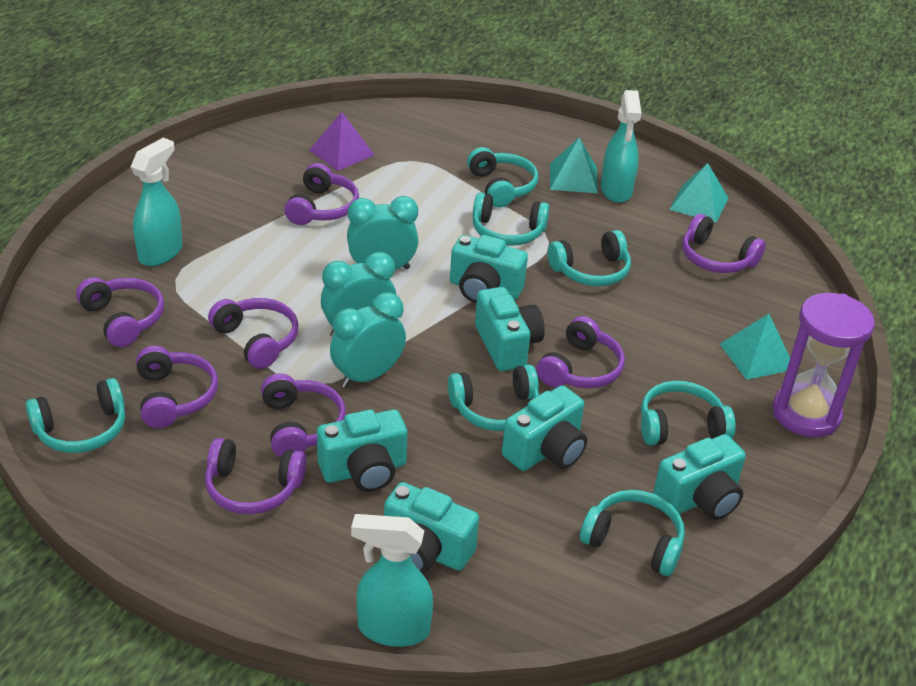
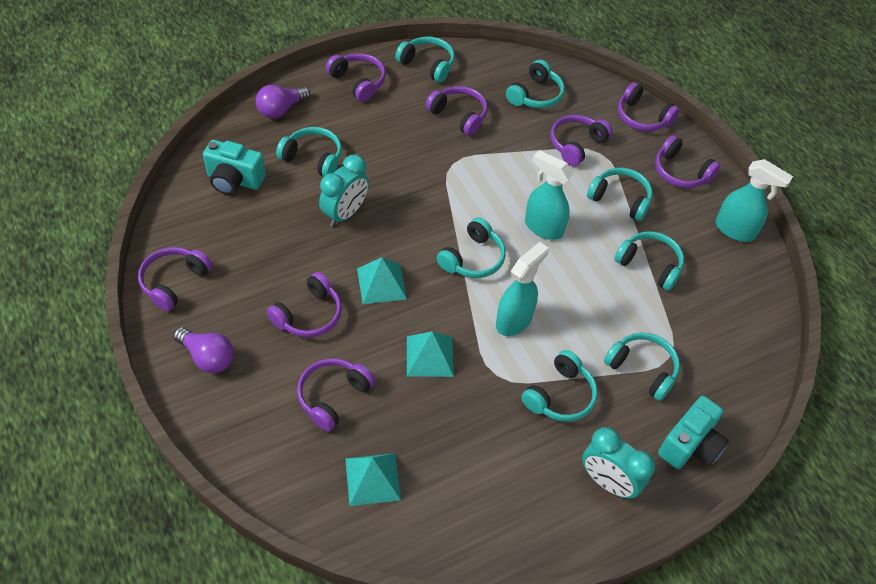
purple hourglass: [773,293,875,437] = 1 -> none = 0
purple light bulb: none = 0 -> [173,327,234,373] [256,85,310,118] = 2
purple pyramid: [309,112,375,171] = 1 -> none = 0
turquoise camera: [317,409,407,492] [384,482,479,574] [450,235,528,303] [475,287,545,371] [502,385,587,471] [653,434,746,520] = 6 -> [203,140,266,195] [658,396,729,469] = 2
turquoise clock: [321,252,396,338] [330,292,406,388] [347,196,418,270] = 3 -> [319,154,369,227] [582,427,655,499] = 2
turquoise headphones: [25,378,125,453] [448,364,539,431] [467,147,538,208] [473,192,549,246] [548,230,631,286] [580,490,685,576] [641,381,736,445] = 7 -> [276,127,342,176] [395,37,455,82] [437,217,506,278] [506,60,565,108] [521,350,598,422] [587,167,652,221] [604,332,680,401] [614,231,684,291] = 8

